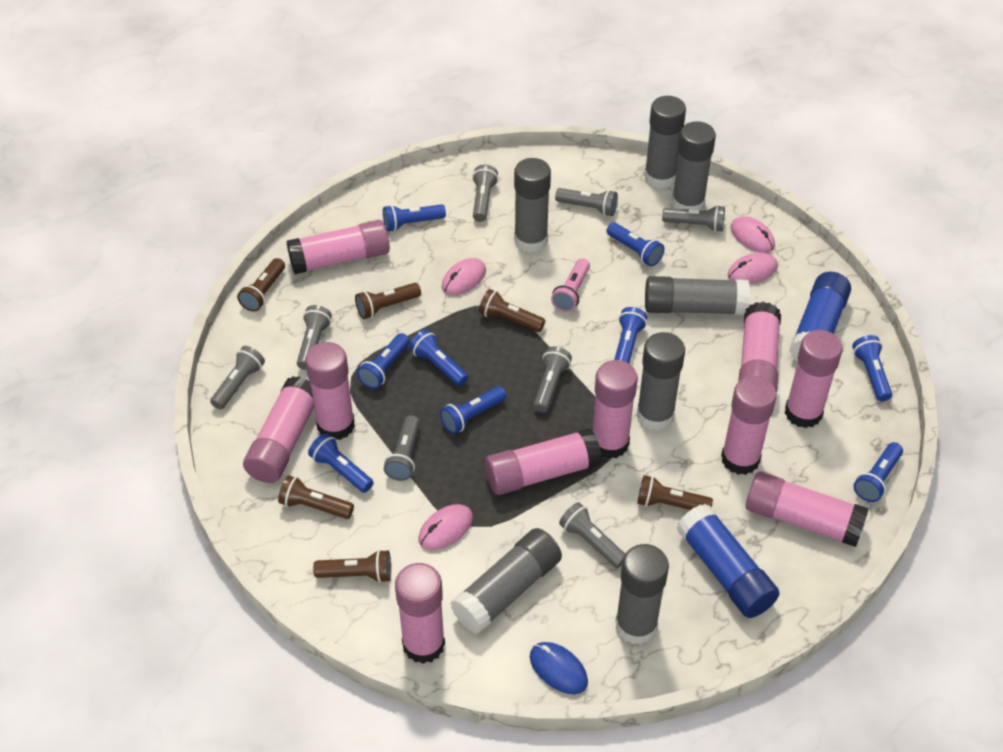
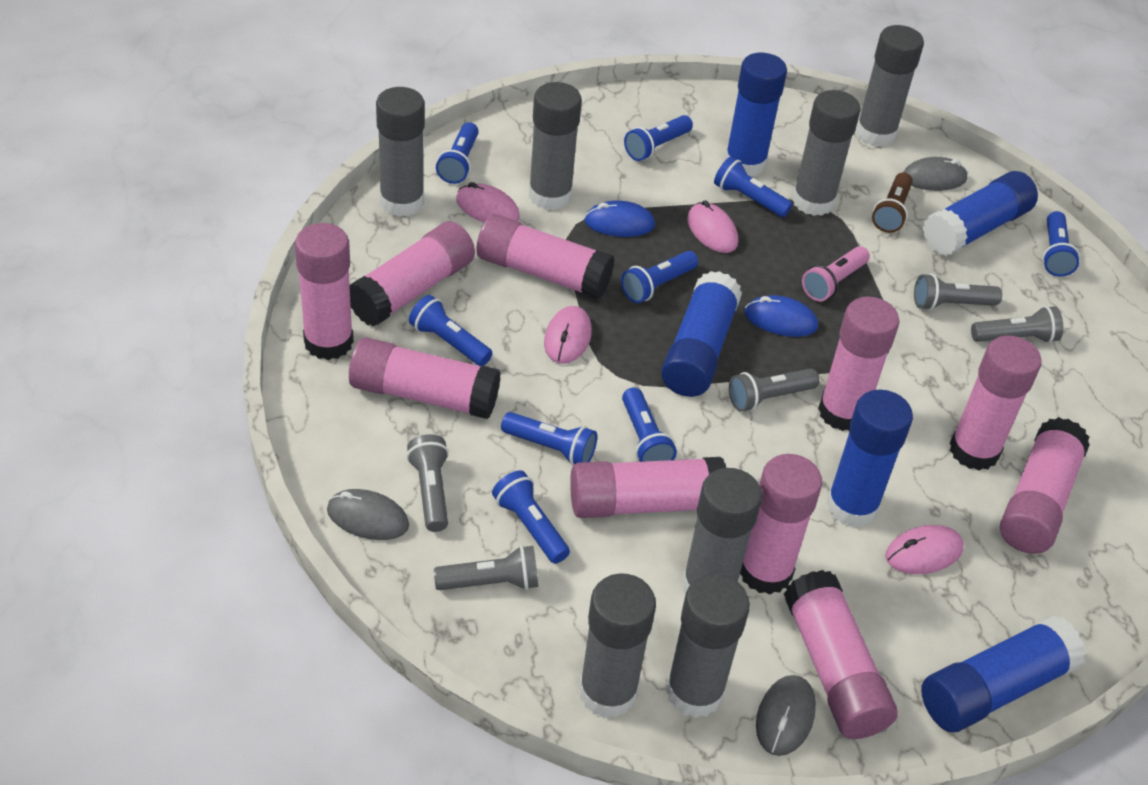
blue glue stick: [677,504,779,618] [790,272,851,361] = 2 -> [661,271,742,397] [725,53,787,176] [826,390,913,527] [921,615,1086,732] [923,171,1038,256] = 5
blue mouse: [530,642,588,694] = 1 -> [584,201,655,237] [745,295,818,337] = 2
brown flashlight: [237,258,285,312] [278,475,354,519] [313,550,391,583] [355,283,421,319] [479,289,545,332] [637,475,713,510] = 6 -> [872,173,913,233] = 1
grey flashlight: [210,346,265,409] [297,305,332,370] [384,415,420,481] [472,165,498,222] [533,346,572,413] [555,188,618,216] [559,502,625,568] [662,205,725,232] = 8 -> [407,434,449,532] [434,545,538,590] [729,368,819,412] [914,274,1002,310] [971,306,1063,343] = 5
grey mouse: none = 0 -> [327,489,409,540] [756,675,816,756] [903,157,968,191] = 3

